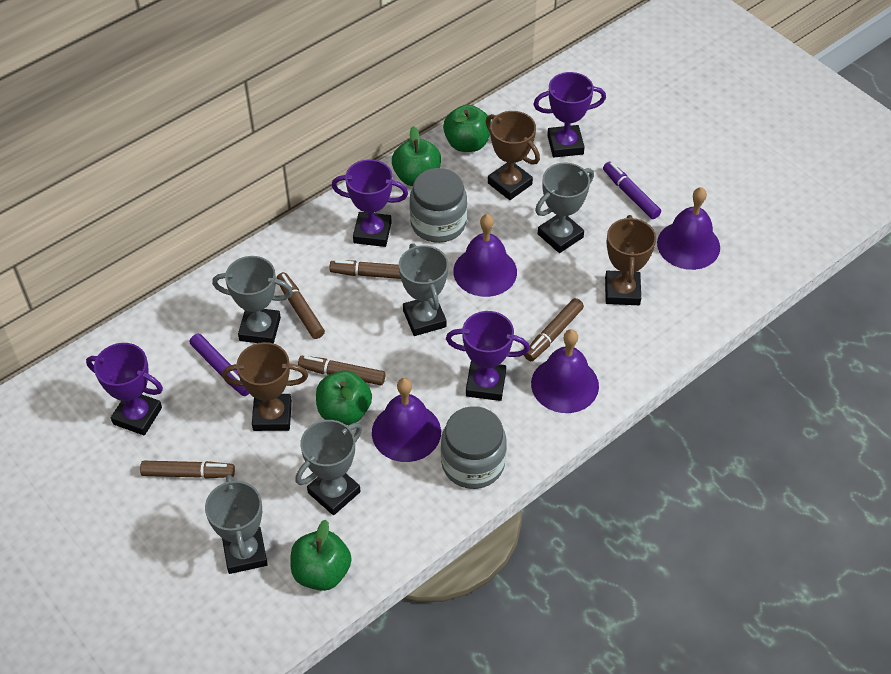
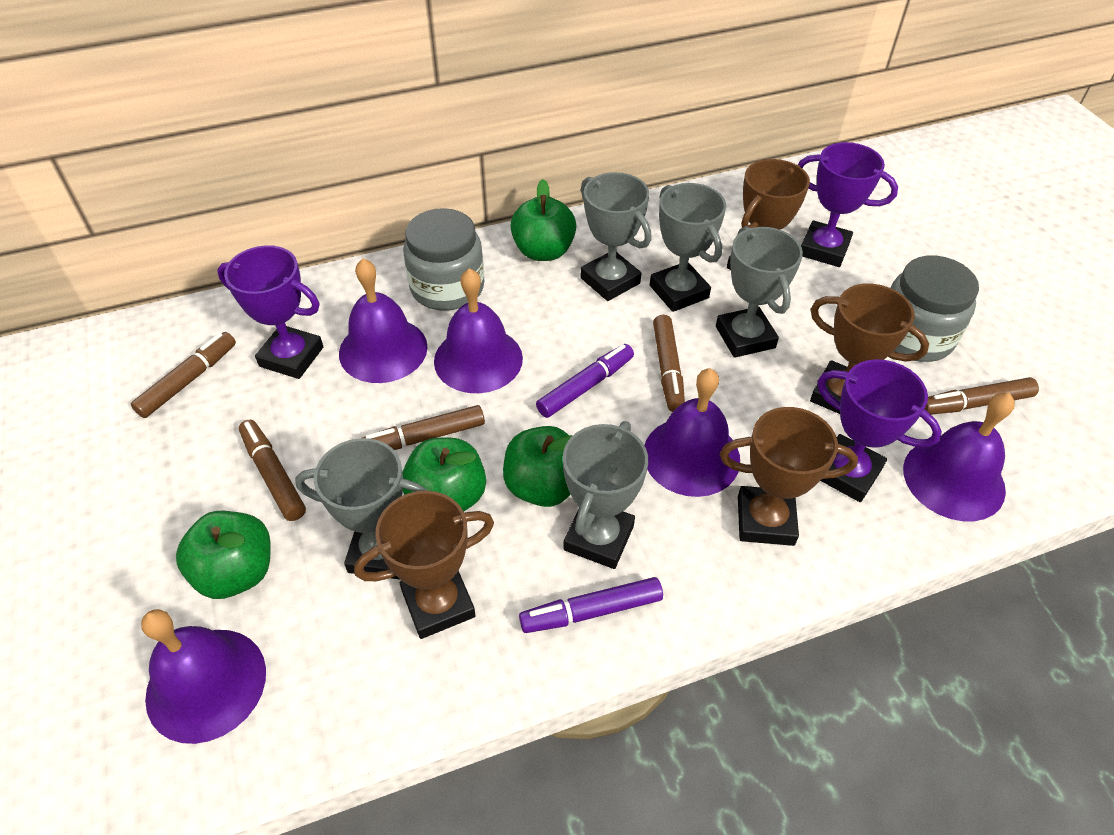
brown trophy: [222,342,308,431] [486,111,540,200] [605,215,656,305] = 3 -> [354,491,494,639] [720,407,858,546] [727,159,810,270] [810,283,929,414] = 4
purple bell: [372,378,441,462] [453,214,517,297] [531,329,599,413] [657,187,720,270] = 4 -> [141,609,266,744] [339,259,428,383] [434,268,523,393] [644,368,740,497] [903,393,1015,521] = 5
purple trophy: [86,343,163,435] [332,159,408,247] [446,311,530,401] [534,72,606,157] = 4 -> [217,245,323,379] [798,142,898,267] [817,359,942,502] = 3

